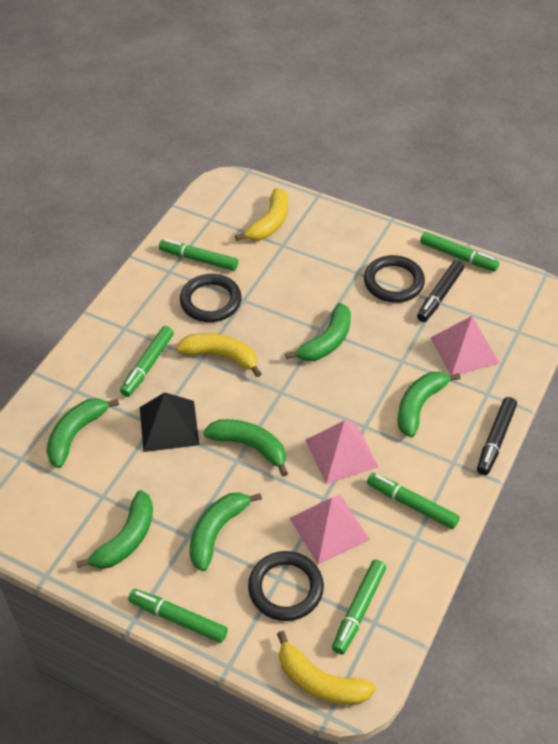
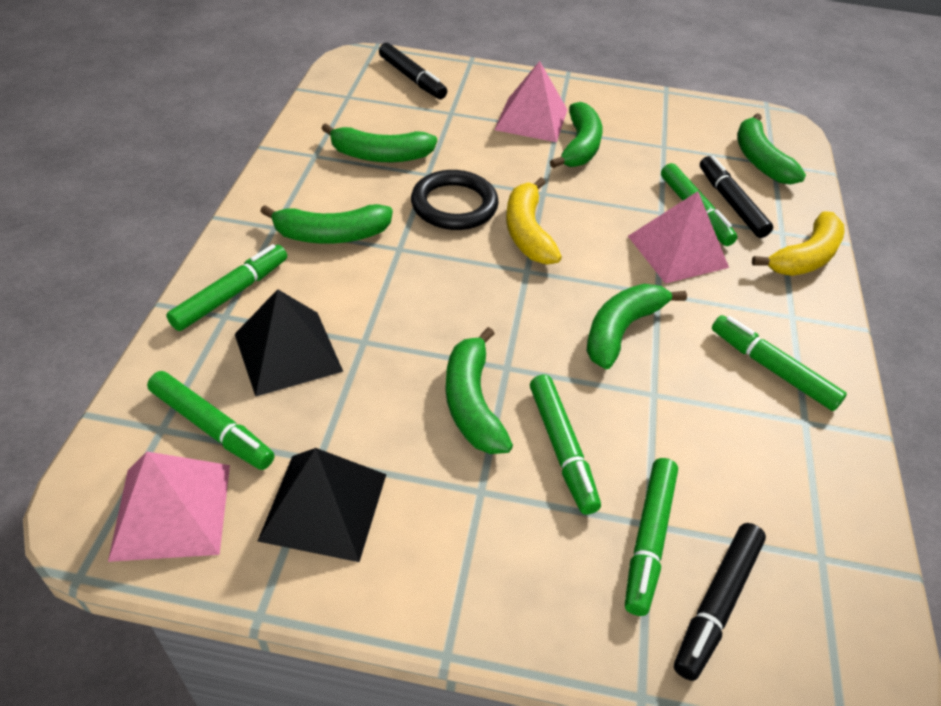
black marker: [417,260,464,322] [477,397,517,475] = 2 -> [379,43,447,99] [674,523,766,681] [700,156,773,238] = 3
black pyramid: [140,392,199,452] = 1 -> [235,289,343,396] [257,448,386,562] = 2
black ring: [180,274,242,322] [248,551,324,621] [364,255,425,303] = 3 -> [411,170,499,230] = 1
yellow banana: [176,333,262,377] [235,188,288,241] [277,631,376,705] = 3 -> [506,177,562,265] [752,211,845,276] = 2

